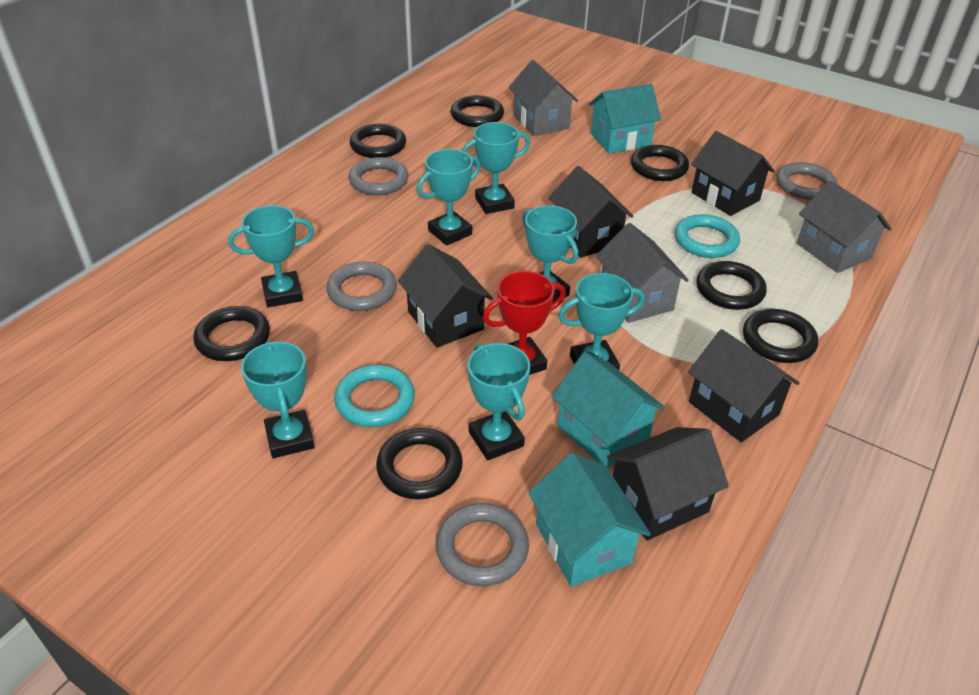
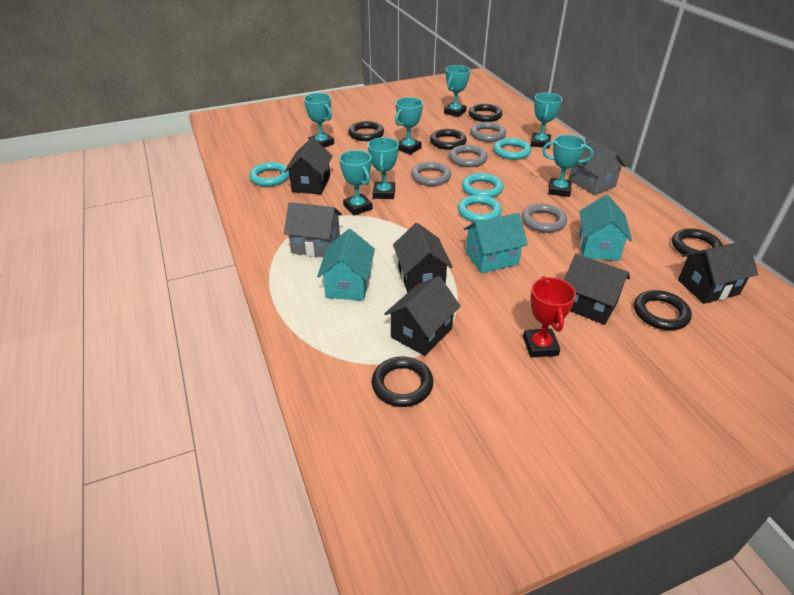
black ring: [193,306,270,361] [350,124,406,158] [376,428,463,499] [451,95,504,127] [631,145,689,181] [696,261,767,310] [743,309,818,363] = 7 -> [348,121,384,141] [372,357,433,407] [430,129,467,150] [468,104,503,122] [634,290,692,330] [672,228,723,257] = 6
grey house: [509,60,578,136] [596,223,689,323] [797,180,892,273] = 3 -> [284,202,342,257] [569,138,626,195] = 2
turquoise ring: [334,365,415,427] [675,214,740,258] = 2 -> [249,162,289,187] [458,195,502,222] [462,173,504,198] [493,138,531,160] = 4

